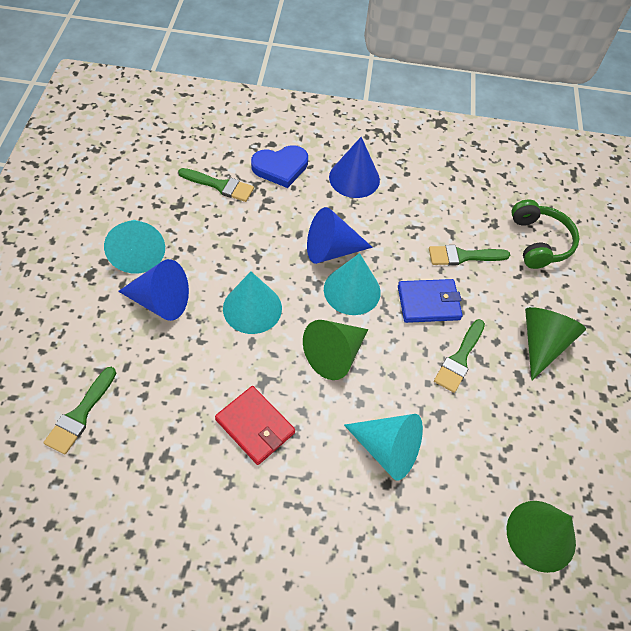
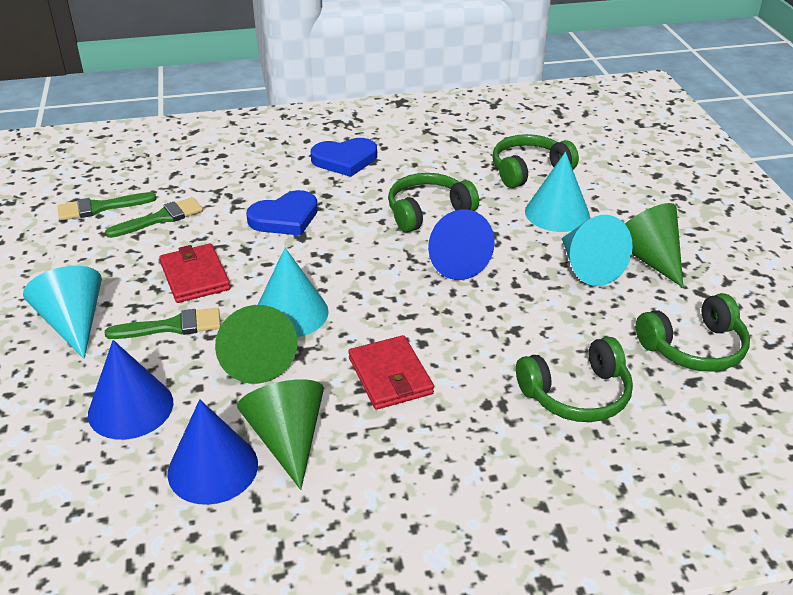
blue heart: [251,145,308,188] = 1 -> [246,190,318,236] [311,138,377,177] = 2
blue wallet: [398,279,463,323] = 1 -> none = 0
green brush: [44,367,116,454] [178,168,254,202] [429,245,510,266] [434,319,485,393] = 4 -> [58,192,157,221] [105,197,203,238] [105,308,221,339] = 3
green headphones: [511,199,580,269] = 1 -> [388,173,479,233] [492,134,579,188] [516,337,633,422] [636,293,750,372] = 4
red wallet: [215,386,295,465] = 1 -> [160,244,231,303] [348,335,434,410] = 2

